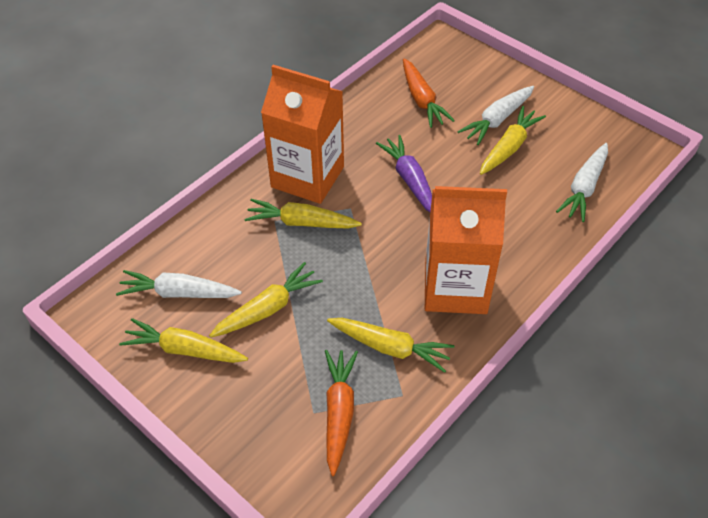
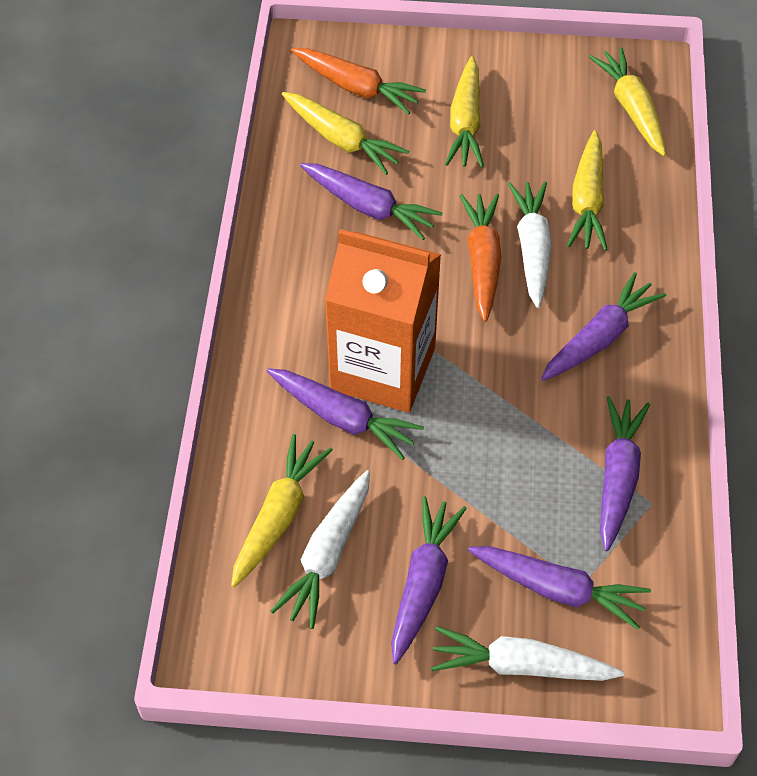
orange carton: [261,65,344,204] [425,186,507,314] = 2 -> [325,229,441,413] = 1
purple carrot: [376,135,432,212] = 1 -> [267,368,424,460] [300,163,442,240] [391,496,467,664] [468,546,651,630] [541,272,666,381] [600,396,650,551] = 6

